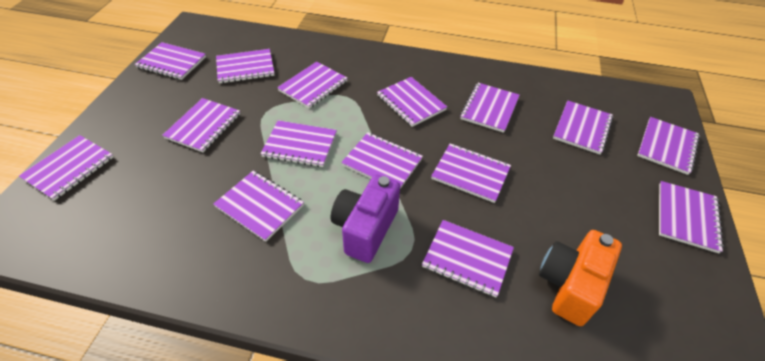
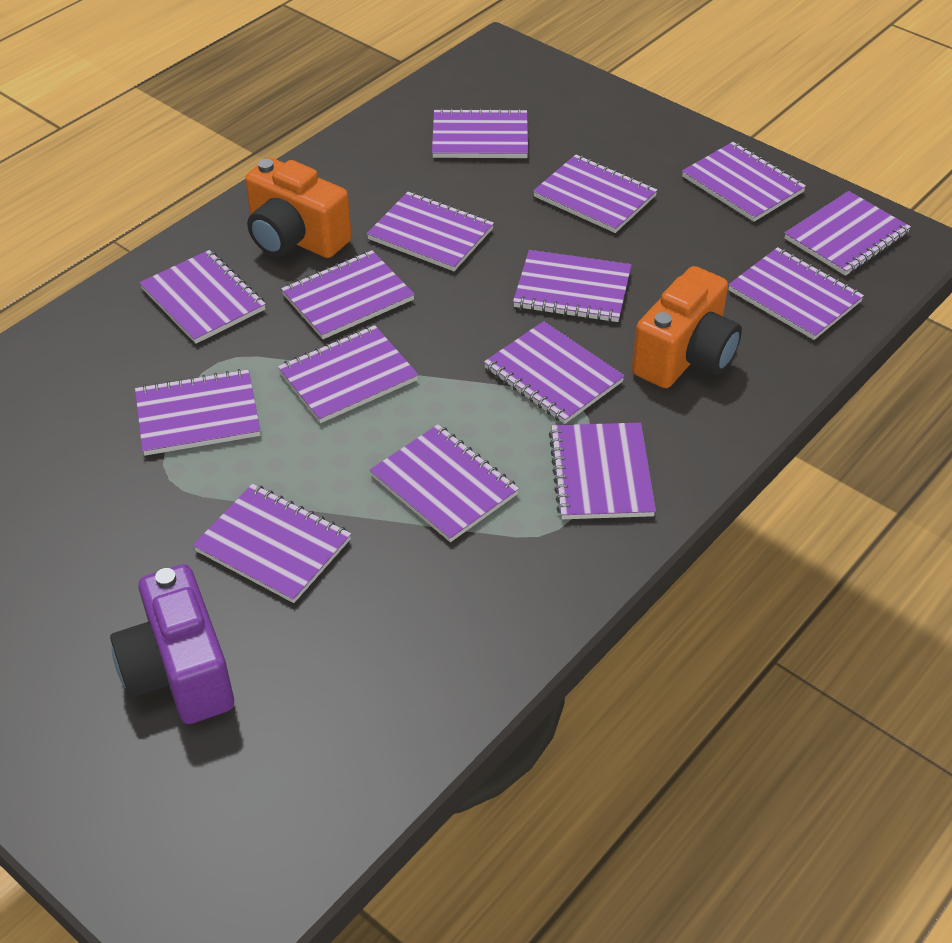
orange camera: [539,230,622,326] = 1 -> [245,158,352,258] [632,266,742,388] = 2

